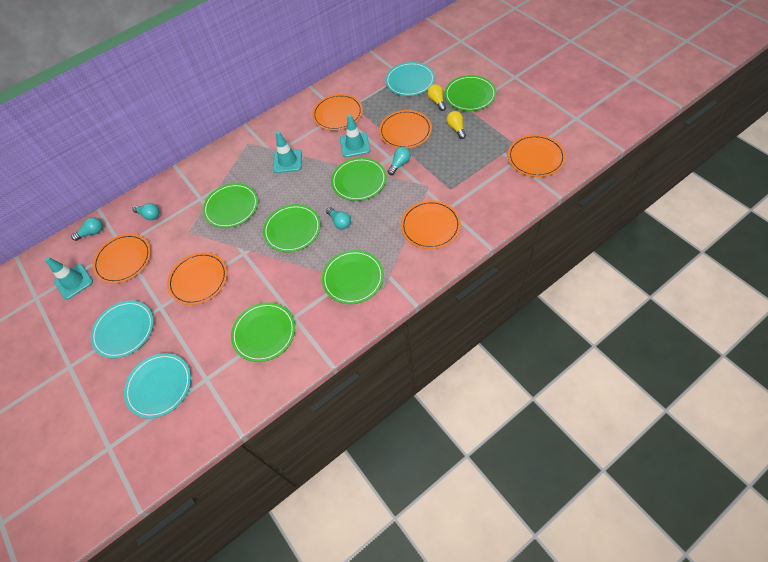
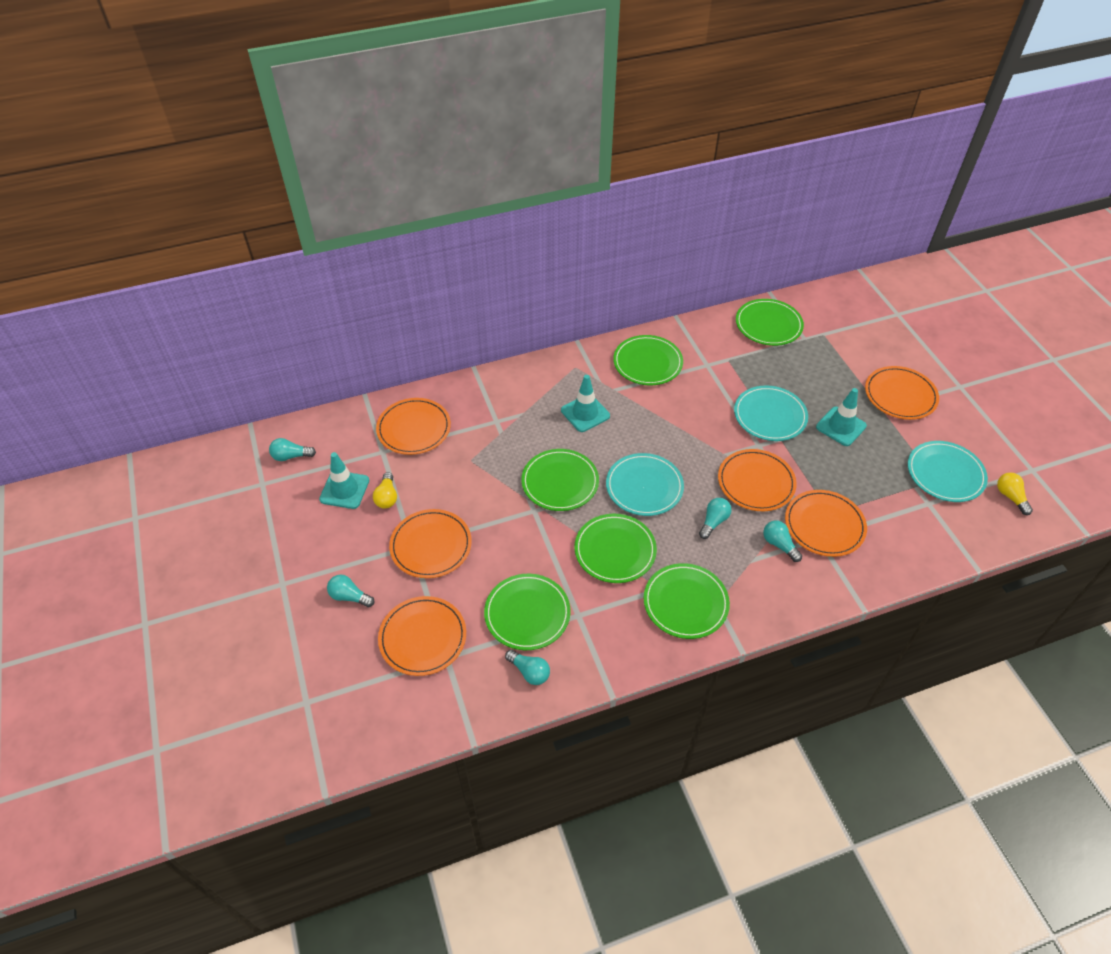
turquoise light bulb: [71,217,103,241] [132,203,160,220] [326,207,351,230] [388,147,411,175] = 4 -> [269,438,316,461] [327,575,375,607] [505,650,550,685] [699,498,732,539] [763,521,802,562] = 5

